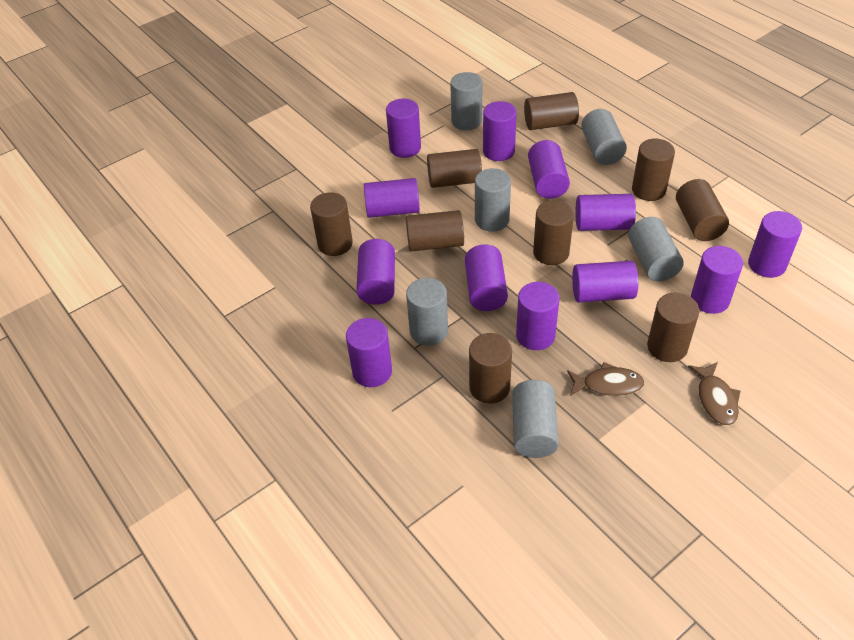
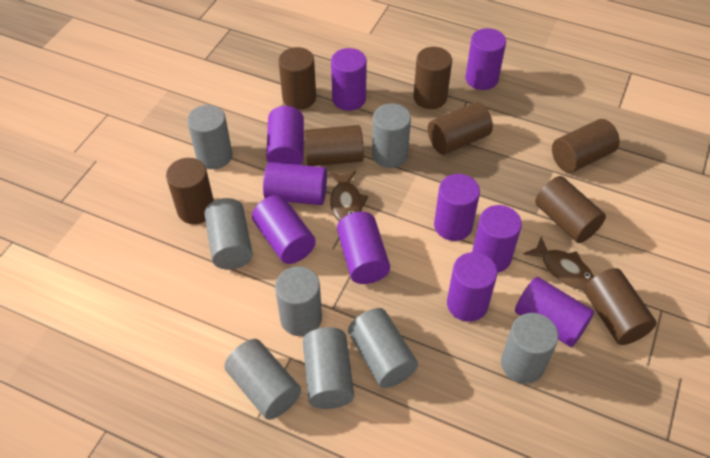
brown cylinder: [310,192,353,256] [406,210,464,251] [427,149,482,188] [469,333,512,404] [524,92,579,130] [533,200,574,265] [632,139,675,201] [647,293,699,362] [676,179,729,241] = 9 -> [166,158,214,224] [278,47,316,110] [304,125,364,166] [413,47,452,109] [428,102,493,155] [535,176,606,243] [552,119,620,173] [584,268,657,345] = 8
grey cylinder: [406,278,448,346] [450,72,482,130] [475,168,511,232] [512,380,559,458] [581,109,627,165] [628,217,684,282] = 6 -> [187,105,232,169] [204,198,253,270] [224,339,301,420] [275,266,322,336] [303,327,354,409] [348,308,418,388] [372,103,411,168] [501,313,558,384] = 8
purple cylinder: [346,318,392,387] [356,239,395,305] [364,178,420,218] [386,99,421,158] [465,244,508,311] [483,101,517,161] [516,282,560,350] [528,140,570,199] [572,261,638,303] [575,194,636,231] [691,246,743,314] [748,211,802,278] = 12 -> [252,195,316,264] [263,162,327,205] [266,106,304,165] [331,48,367,111] [337,212,390,284] [434,174,480,241] [447,252,497,322] [465,28,506,90] [472,205,522,273] [515,277,594,347] = 10

